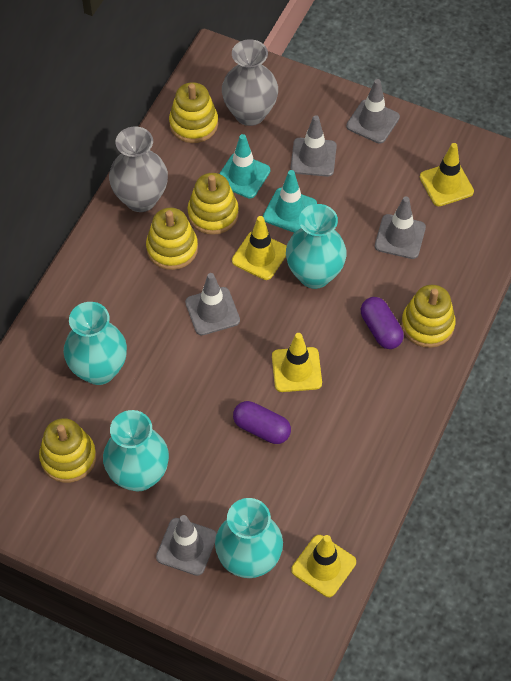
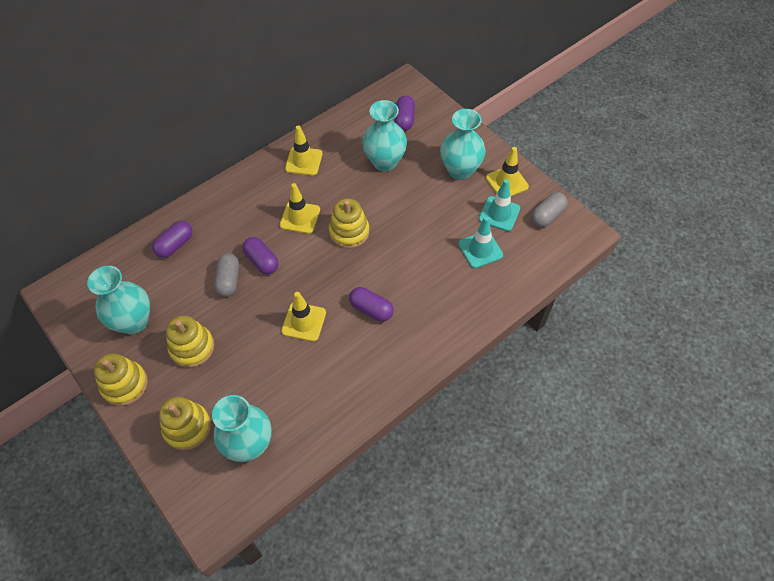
grey capsule: none = 0 -> [214,253,239,297] [531,192,568,227] = 2
grey traffic cone: [156,515,217,576] [185,273,240,336] [291,115,337,177] [346,79,400,144] [375,197,426,259] = 5 -> none = 0
grey vase: [109,126,168,212] [222,39,278,126] = 2 -> none = 0
purple capsule: [233,401,291,444] [361,297,404,349] = 2 -> [152,221,193,258] [242,237,279,274] [349,287,394,321] [395,96,415,131] = 4
yellow stacking toy: [39,418,96,483] [146,208,198,270] [169,82,218,143] [188,173,239,235] [401,285,456,348] = 5 -> [94,353,148,406] [159,397,211,450] [166,316,214,368] [329,199,369,248] = 4

